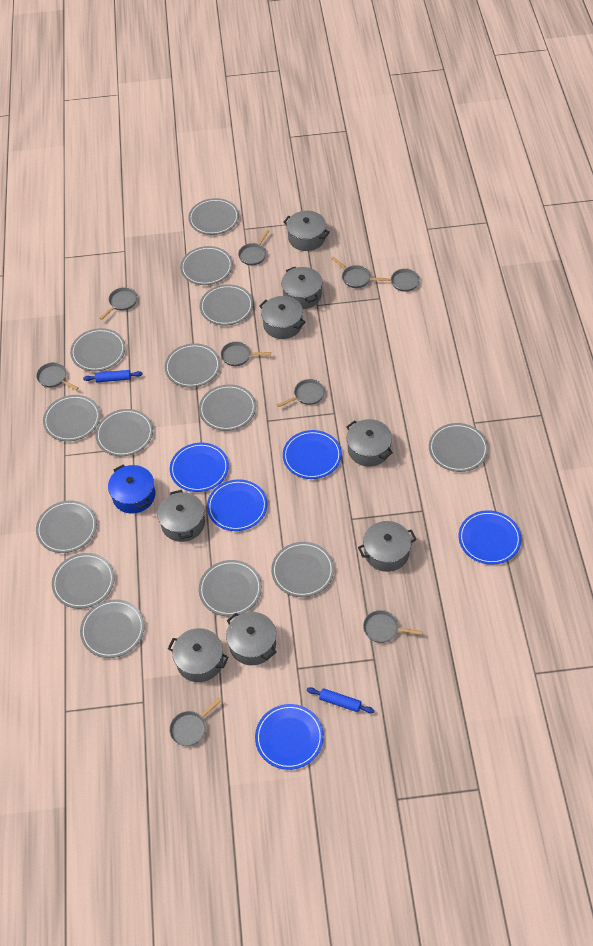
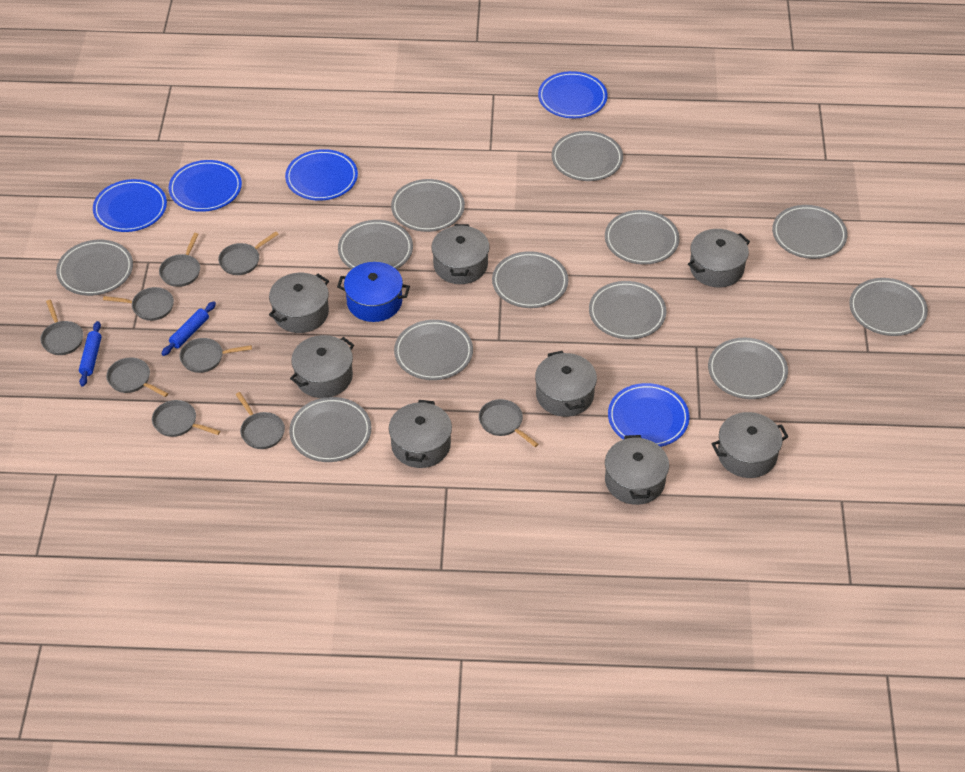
grey plate: [36,501,97,553] [43,395,100,441] [52,553,115,609] [70,328,125,371] [80,599,145,658] [95,409,153,456] [165,343,220,387] [180,246,233,285] [188,198,239,235] [199,384,256,431] [199,560,262,616] [200,284,253,325] [271,542,334,597] [429,423,488,472] = 14 -> [56,240,133,296] [289,397,371,462] [338,220,413,269] [391,179,465,232] [394,320,473,380] [492,251,568,308] [552,131,623,181] [589,281,666,339] [605,210,680,265] [708,338,788,399] [772,205,847,259] [849,278,928,336] = 12

